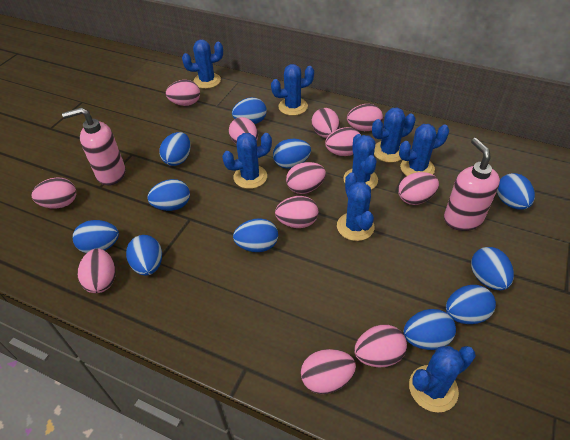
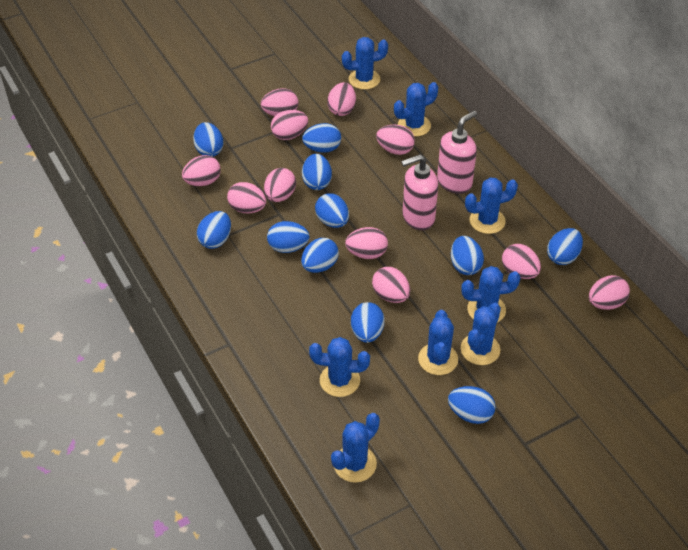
pink egg: [31,177,76,208] [78,249,115,293] [166,80,200,106] [229,117,258,144] [275,196,318,228] [286,162,326,194] [301,349,356,394] [312,108,340,138] [325,127,360,156] [347,104,383,131] [354,325,407,367] [398,172,439,205] = 12 -> [182,155,221,186] [227,182,266,213] [261,88,298,116] [264,168,296,202] [271,110,308,140] [327,82,356,116] [345,227,388,259] [372,267,410,303] [376,124,415,155] [502,244,541,279] [589,275,630,310] = 11

